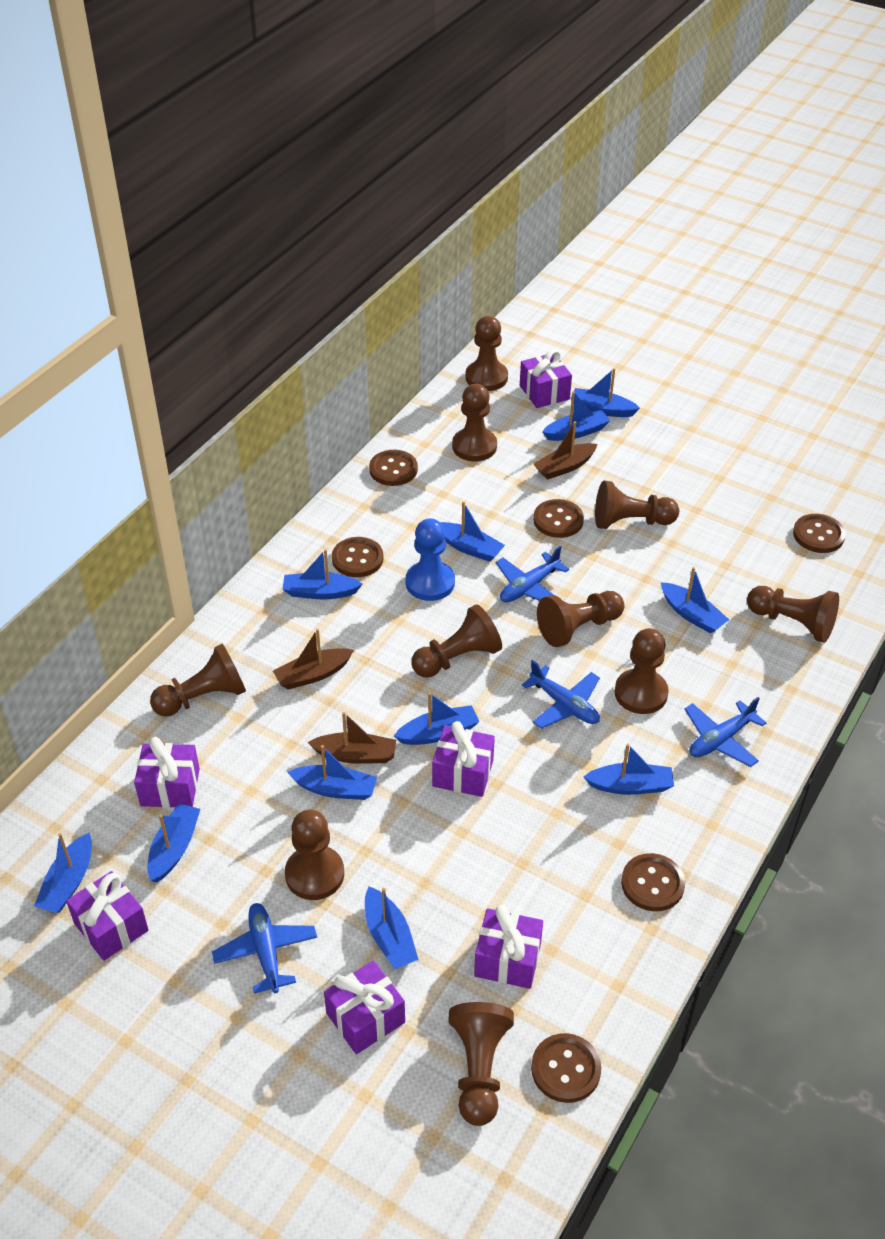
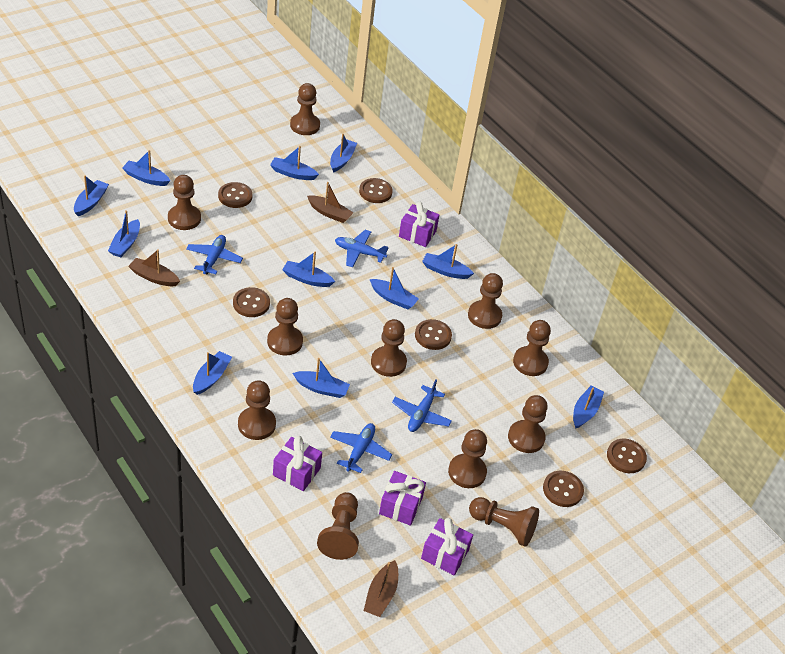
blue pawn: [406,518,455,601] = 1 -> none = 0
brown pawn: [150,644,246,717] [285,810,344,900] [411,604,502,678] [448,1002,514,1126] [452,384,497,461] [465,316,508,391] [537,591,624,647] [595,480,679,529] [614,628,669,714] [747,586,839,643] = 10 -> [168,175,201,230] [238,380,276,440] [267,298,303,355] [290,83,320,135] [317,492,359,560] [371,319,407,377] [448,429,487,488] [468,273,503,329] [469,497,539,547] [508,395,548,453] [513,320,551,376] = 11
purple gift: [66,871,149,961] [134,737,200,808] [324,960,405,1054] [432,721,495,797] [474,905,543,989] [520,349,572,408] = 6 -> [273,436,322,491] [379,471,426,526] [399,202,439,247] [421,518,473,575] = 4

